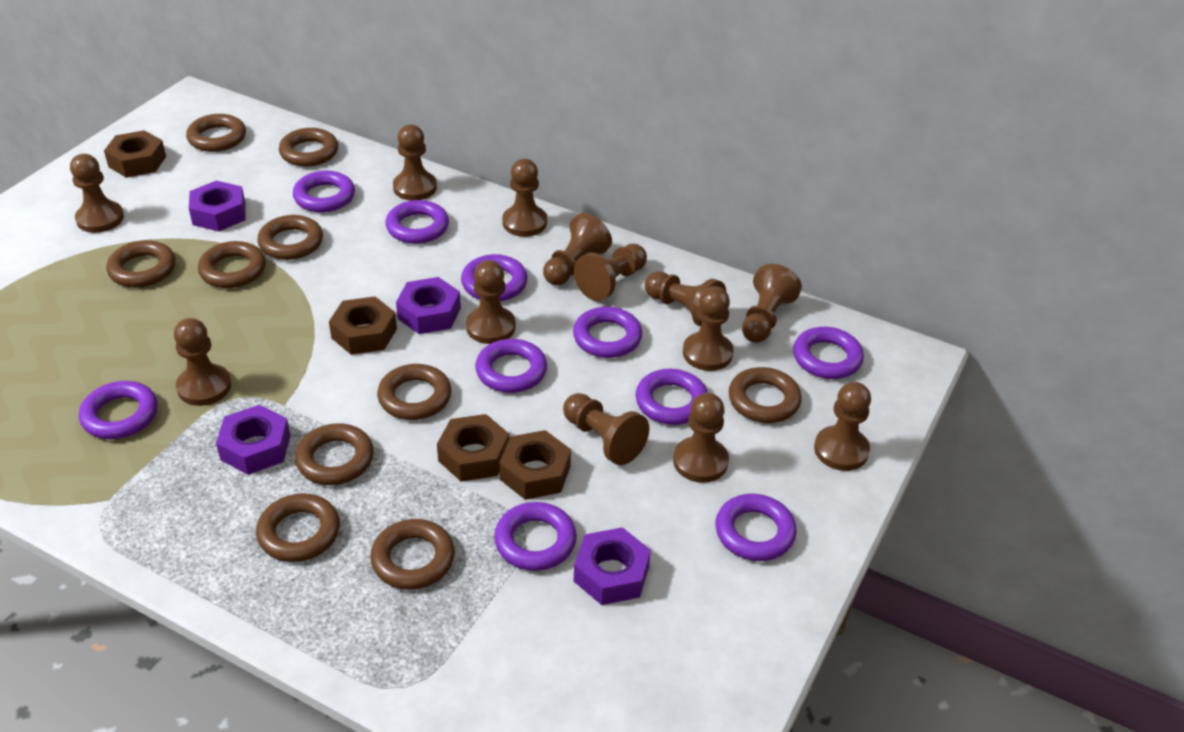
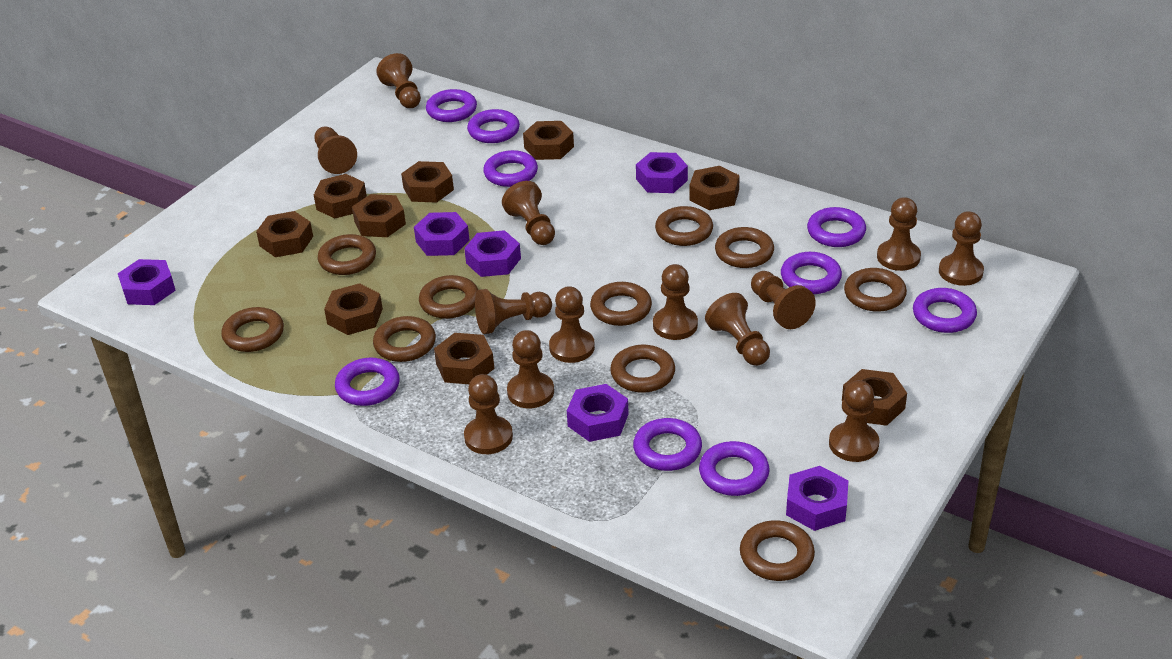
brown nut: [104,130,166,178] [329,296,397,355] [437,414,509,482] [499,430,571,500] = 4 -> [256,211,313,257] [314,174,367,219] [324,283,383,335] [352,194,406,237] [401,161,454,203] [434,333,494,384] [523,121,574,160] [689,166,740,210] [842,369,907,426] = 9
purple nut: [189,180,245,231] [216,405,291,475] [396,277,461,334] [574,527,651,605] = 4 -> [118,259,176,305] [414,212,470,256] [464,230,521,277] [567,384,629,442] [636,152,688,193] [786,466,848,531] = 6
purple ring: [79,381,158,439] [293,171,355,212] [385,200,449,244] [461,254,528,301] [475,339,547,393] [494,502,577,571] [573,307,642,358] [635,369,708,425] [715,494,797,561] [793,327,864,379] = 10 -> [335,358,400,406] [426,89,477,122] [467,109,520,143] [483,150,538,187] [633,418,702,471] [699,441,769,496] [781,252,842,294] [807,207,866,247] [913,288,977,333] = 9

